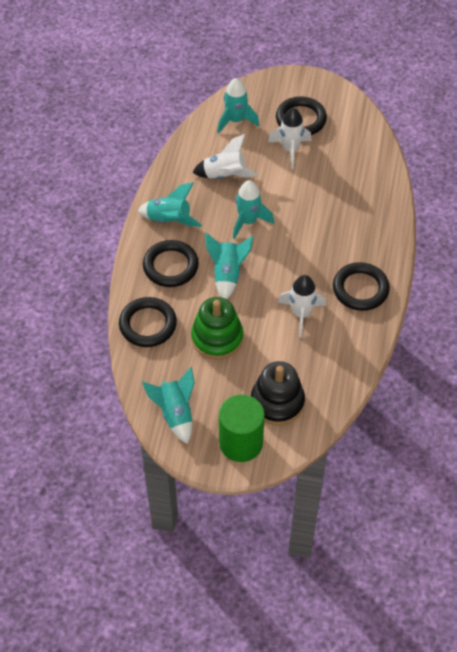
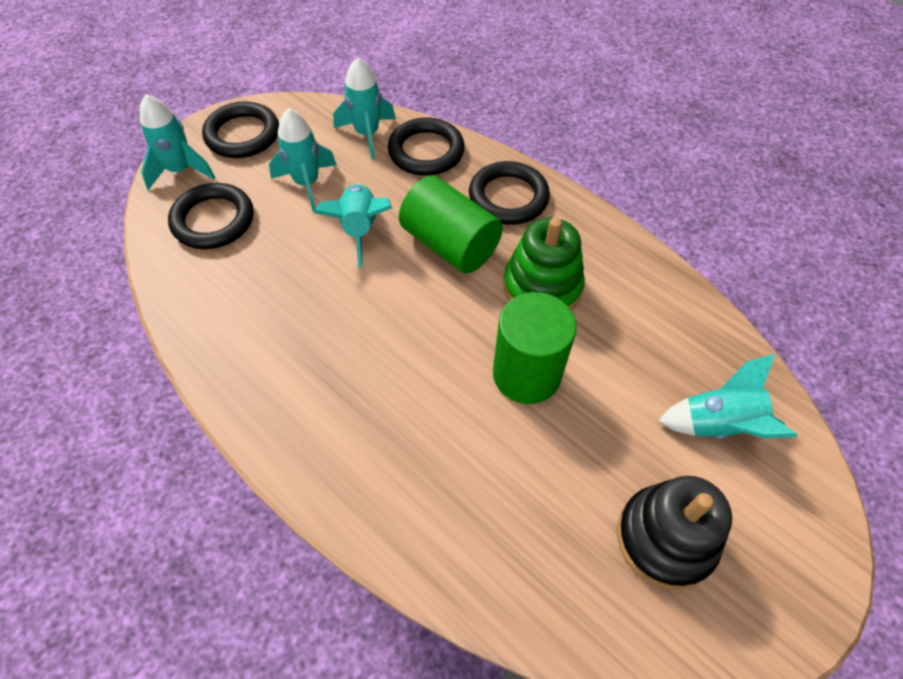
green cylinder: [219,394,265,462] = 1 -> [399,176,503,274] [493,292,577,404] = 2
white rocket: [192,134,258,179] [268,108,311,169] [278,275,326,337] = 3 -> none = 0

